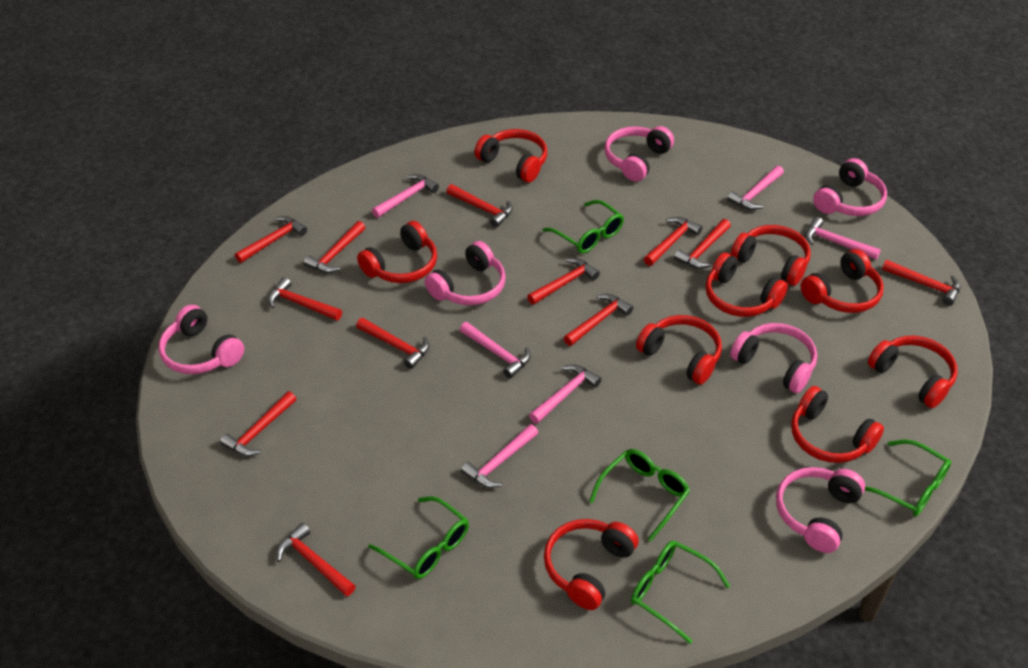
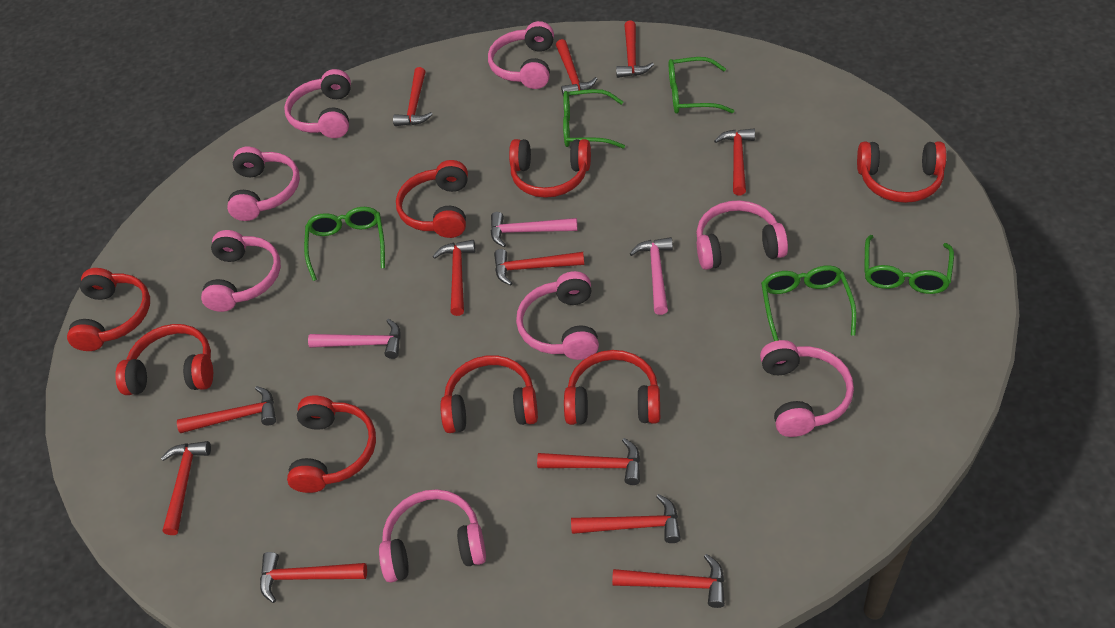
pink hammer: [372,174,439,218] [460,322,531,378] [461,424,538,488] [529,364,601,424] [727,166,784,210] [805,217,881,260] = 6 -> [308,319,401,359] [491,212,578,247] [630,237,673,315] = 3
pink headphones: [159,305,244,374] [425,241,506,305] [604,126,674,181] [730,323,817,393] [776,467,865,553] [813,158,887,216] = 6 -> [201,230,281,312] [227,146,300,221] [284,69,351,138] [379,489,486,583] [488,21,554,89] [516,271,599,360] [696,200,788,270] [760,340,854,437] = 8
red headphones: [357,221,437,283] [474,129,547,182] [544,519,638,610] [636,315,722,384] [705,253,788,317] [731,225,811,286] [791,386,884,463] [800,249,884,313] [868,336,958,408] = 9 -> [67,268,150,351] [115,324,213,395] [287,396,376,493] [396,160,468,238] [440,355,538,433] [509,139,591,198] [564,350,660,425] [857,142,946,203] = 8

